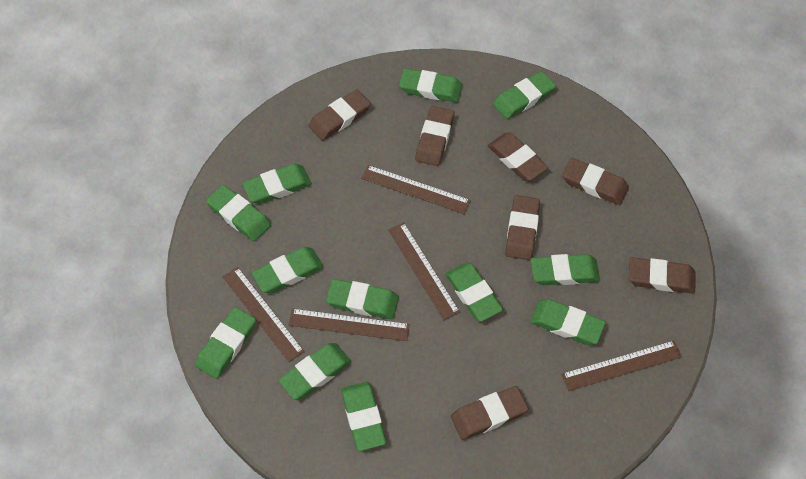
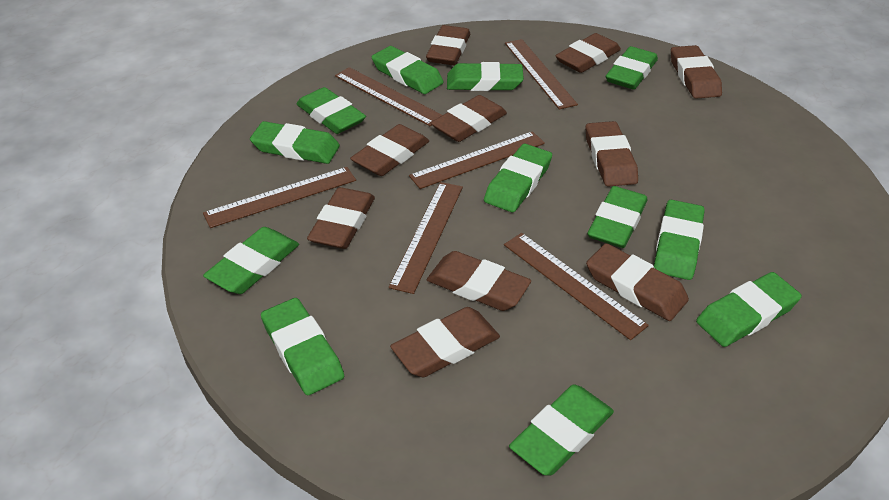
brown eraser: [309,89,371,141] [415,106,454,166] [451,386,528,440] [488,132,548,181] [505,195,540,260] [562,158,629,205] [629,257,695,294] = 7 -> [307,187,375,249] [350,124,429,176] [390,307,500,377] [426,25,470,65] [427,251,531,311] [431,95,507,142] [555,33,621,73] [586,121,638,186] [586,243,689,321] [671,45,722,99] = 10
brown ruler: [223,267,304,362] [289,309,410,341] [361,165,471,214] [388,222,460,320] [561,340,682,391] = 5 -> [203,167,356,228] [335,67,442,126] [389,182,463,294] [409,131,545,189] [504,233,649,340] [505,39,578,110] = 6

